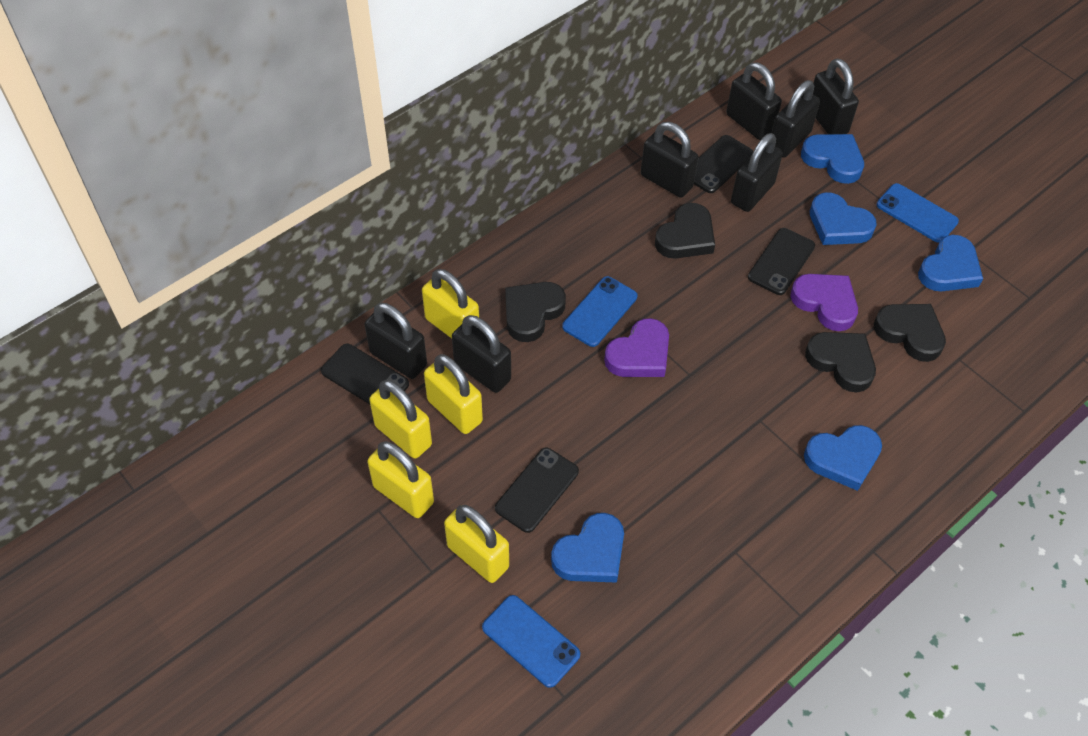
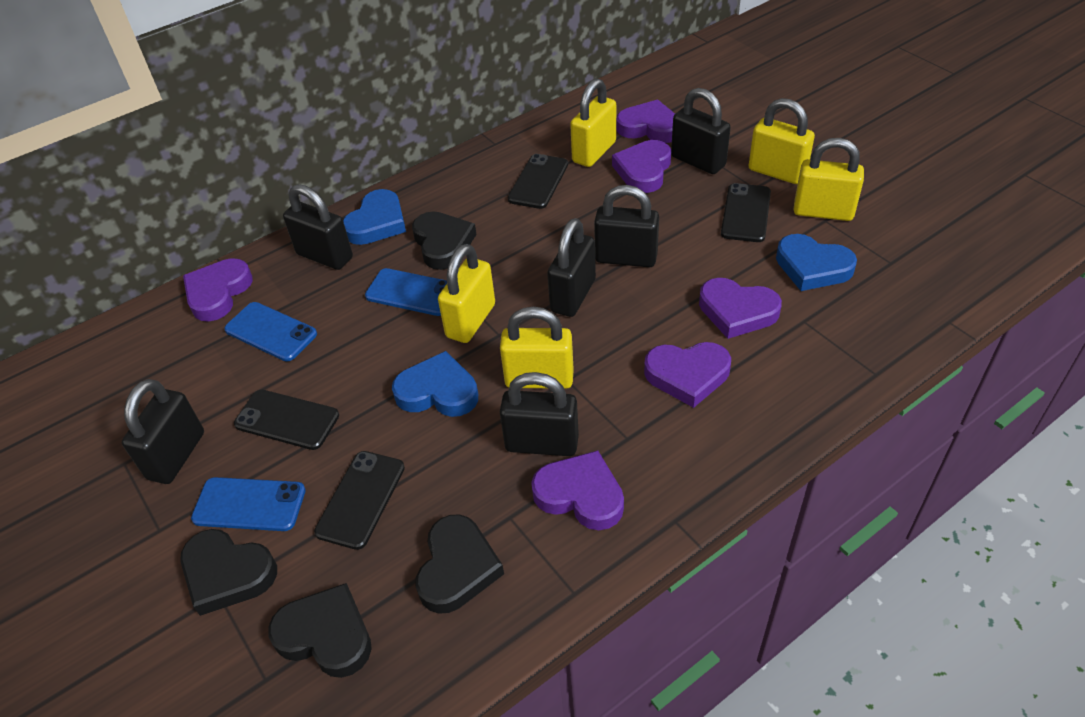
black padlock: [365,303,427,379] [452,315,511,393] [641,122,698,198] [726,62,782,140] [731,133,783,212] [771,80,820,158] [813,59,859,134] = 7 -> [122,379,204,484] [283,184,353,270] [500,372,579,456] [547,218,596,317] [594,185,659,267] [671,88,731,174] = 6
blue heart: [551,513,624,583] [801,134,864,184] [804,425,882,491] [810,192,877,245] [918,235,983,291] = 5 -> [343,189,406,245] [392,351,478,417] [776,234,857,291] = 3
purple heart: [604,318,669,377] [790,274,858,331] = 2 -> [183,258,253,322] [531,450,624,530] [612,140,671,193] [616,100,675,143] [644,342,731,408] [699,278,782,339] = 6

